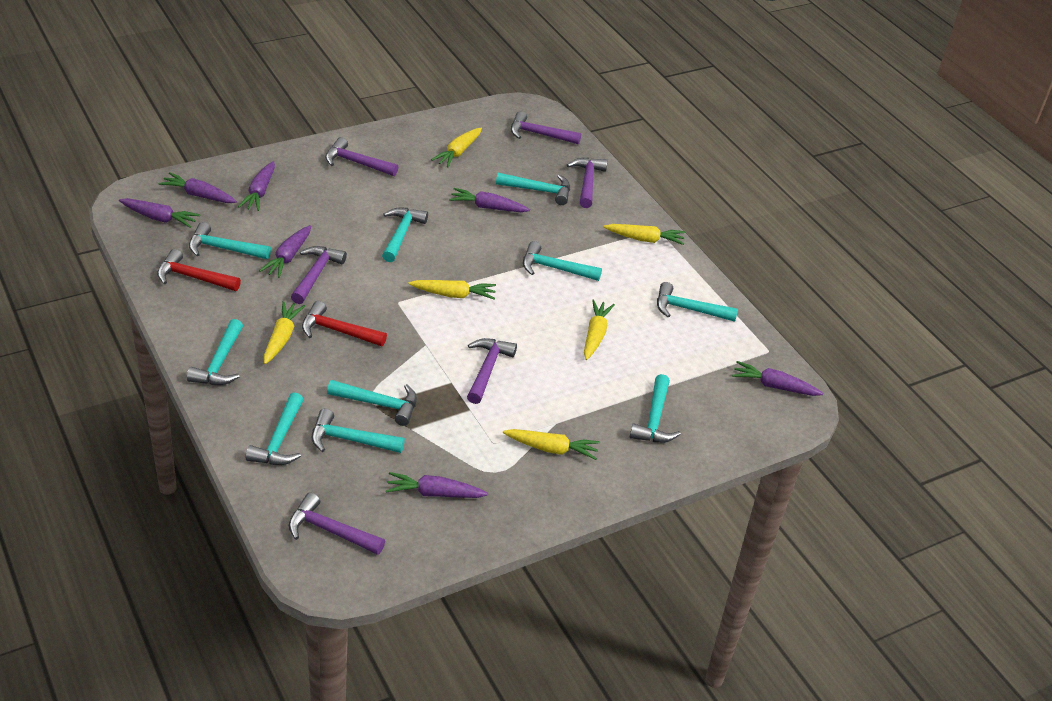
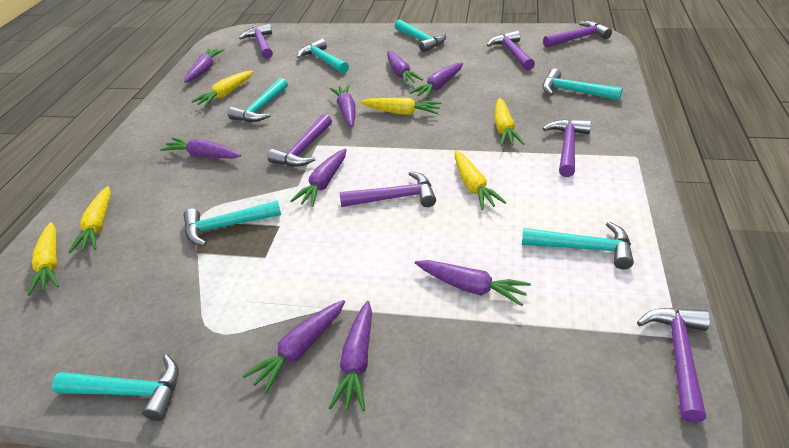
purple carrot: [119,198,200,228] [159,172,237,203] [238,161,275,211] [259,225,311,278] [386,472,488,498] [449,188,530,212] [732,361,824,396] = 7 -> [160,138,241,159] [184,48,225,83] [242,300,345,394] [291,148,347,207] [329,301,372,411] [330,85,356,127] [387,51,423,85] [410,63,463,99] [415,260,531,306] = 9
purple hammer: [289,493,385,555] [291,246,347,304] [325,137,398,176] [467,338,517,404] [511,111,581,144] [567,158,608,208] = 6 -> [239,24,273,59] [267,114,332,167] [339,171,436,207] [487,31,535,70] [542,119,591,177] [543,21,612,48] [637,308,710,423] = 7
red hammer: [157,249,241,291] [302,301,387,346] = 2 -> none = 0
turquoise hammer: [187,319,243,385] [189,222,271,259] [246,393,304,465] [311,409,405,453] [327,380,417,426] [382,208,428,262] [496,173,570,205] [523,241,602,281] [630,374,681,443] [657,282,738,322] = 10 -> [52,355,179,421] [183,200,281,246] [228,78,288,122] [297,39,349,74] [395,19,446,52] [522,221,634,269] [543,68,623,101] = 7

